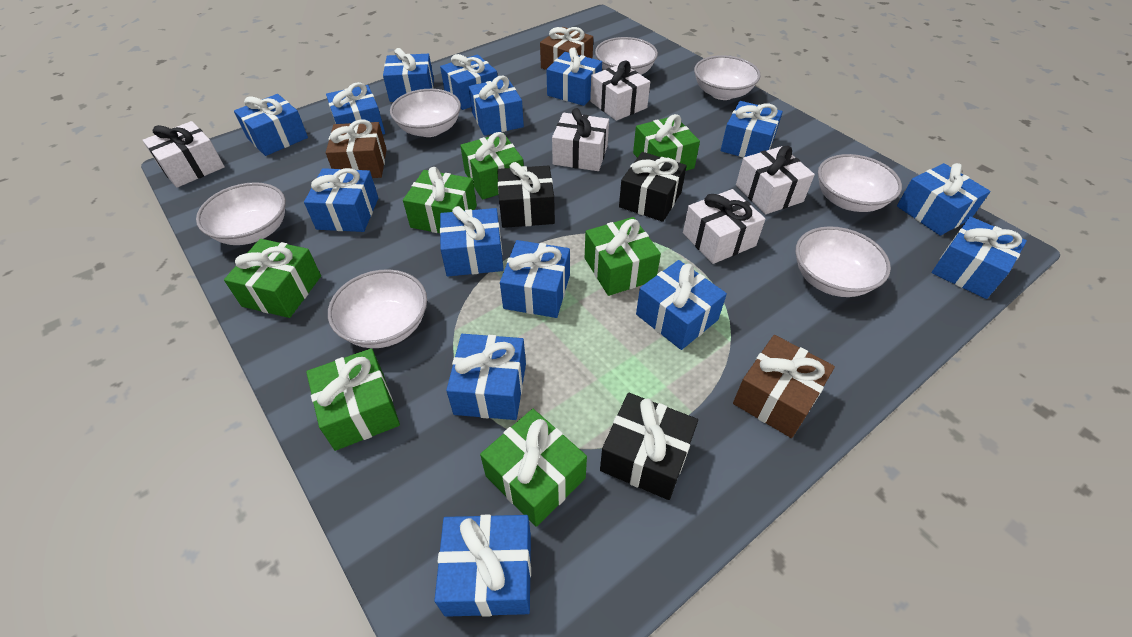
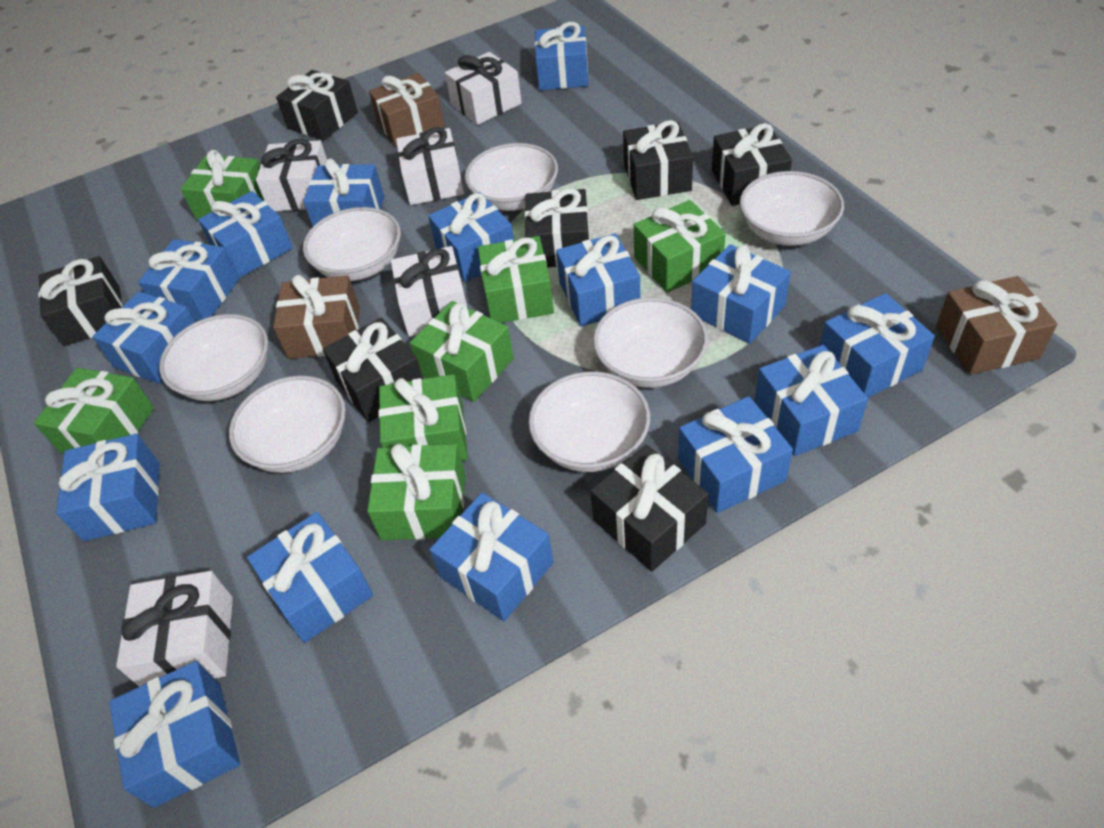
black gift: [497,162,555,228] [600,393,698,500] [619,152,687,222] = 3 -> [38,256,123,346] [276,70,358,141] [323,318,423,422] [525,188,590,267] [590,445,709,572] [623,120,693,200] [712,123,792,206] = 7

